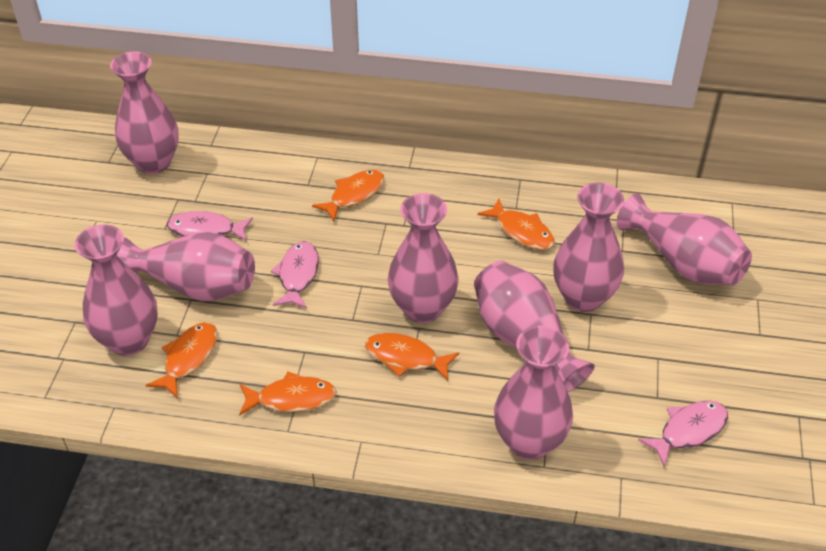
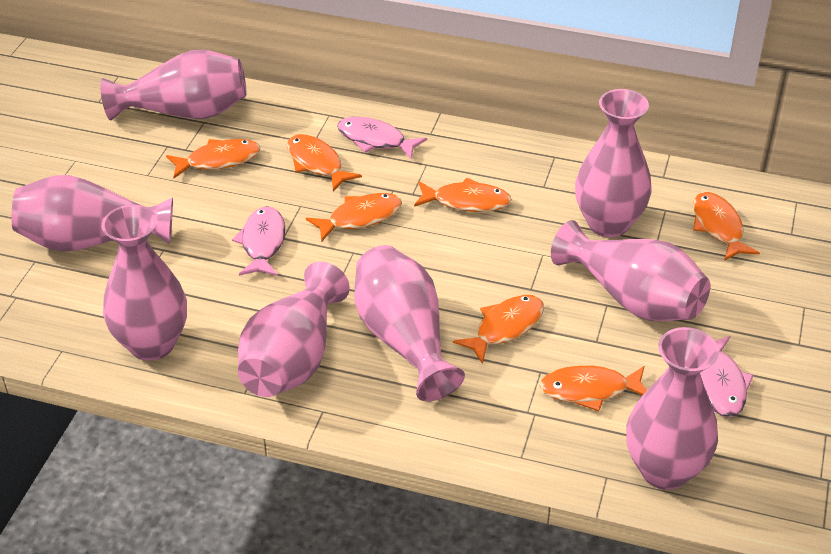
orange fish: [146,322,217,398] [239,371,336,416] [312,170,384,221] [365,333,459,381] [478,199,555,250] = 5 -> [166,139,260,178] [287,134,362,191] [306,193,402,241] [414,178,512,212] [453,295,544,364] [540,365,647,411] [693,192,760,261] = 7

